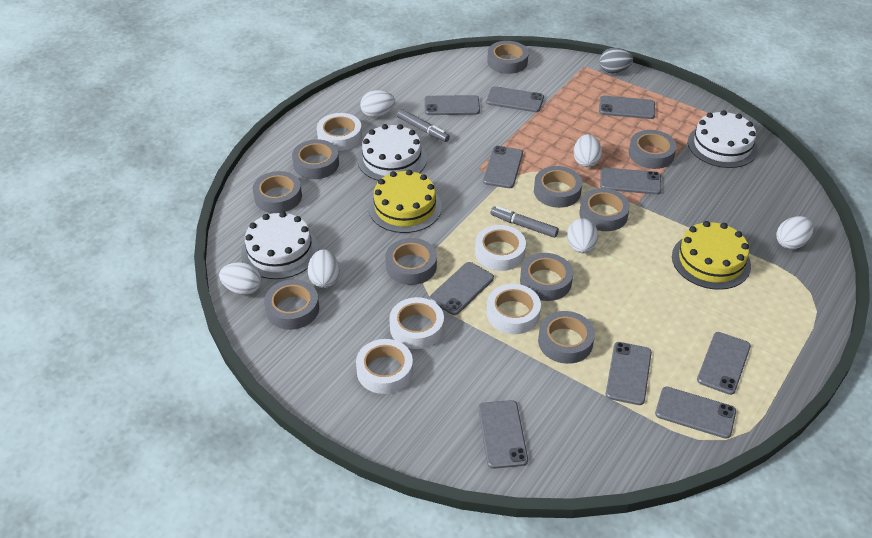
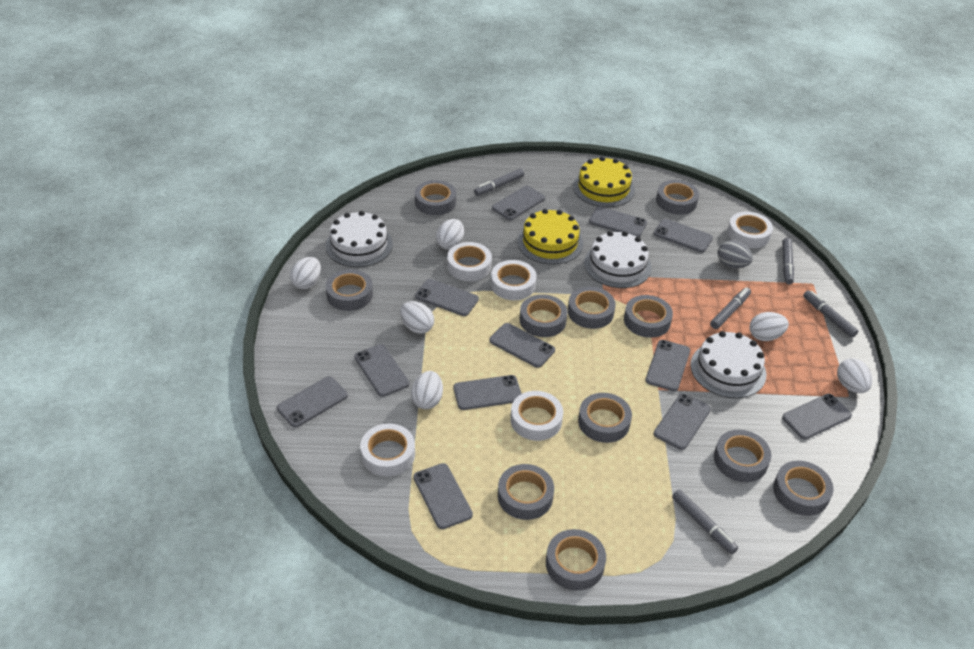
grey marker: [397,109,450,142] [491,206,559,238] = 2 -> [474,169,524,196] [672,489,738,554] [710,287,751,329] [782,238,794,284] [803,291,858,338] = 5
grey phone: [424,95,480,115] [429,262,494,315] [478,400,528,469] [483,146,523,188] [486,86,544,112] [599,96,655,119] [600,168,661,195] [606,342,652,405] [655,387,736,439] [697,332,751,395] = 10 -> [277,376,348,427] [354,344,409,397] [413,463,473,529] [415,279,479,316] [454,375,522,410] [489,323,555,368] [492,186,545,220] [589,206,647,237] [645,340,690,391] [654,219,713,253] [654,394,711,450] [782,394,852,440] = 12
grey tape: [253,171,302,213] [264,279,319,330] [292,139,339,179] [385,238,437,285] [487,41,529,74] [520,253,573,301] [534,166,582,208] [538,311,595,364] [579,188,630,231] [629,130,677,169] = 10 -> [326,269,373,311] [415,180,456,215] [498,464,554,520] [519,294,568,337] [546,529,606,591] [568,287,616,329] [578,393,632,443] [624,295,673,338] [656,180,699,215] [714,430,771,482] [773,461,833,516] = 11

